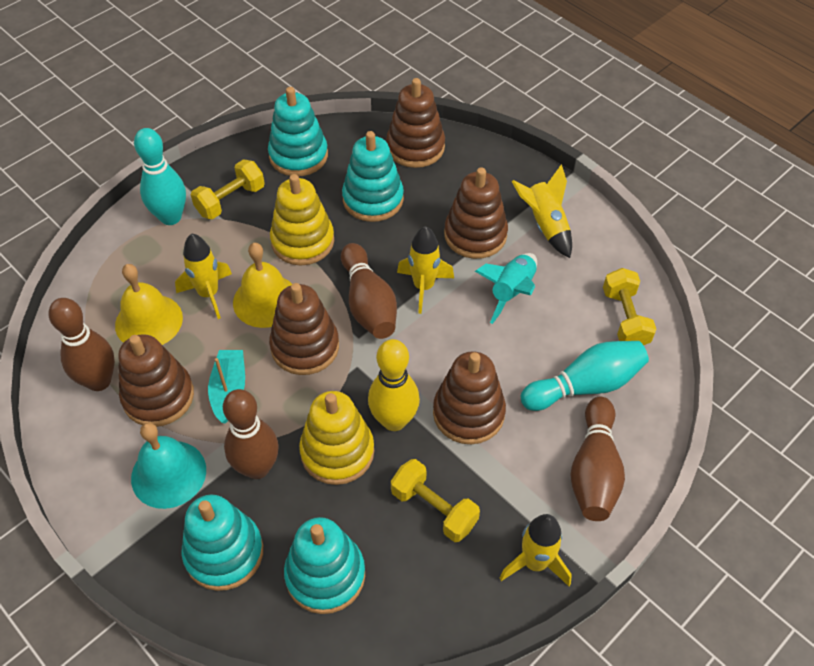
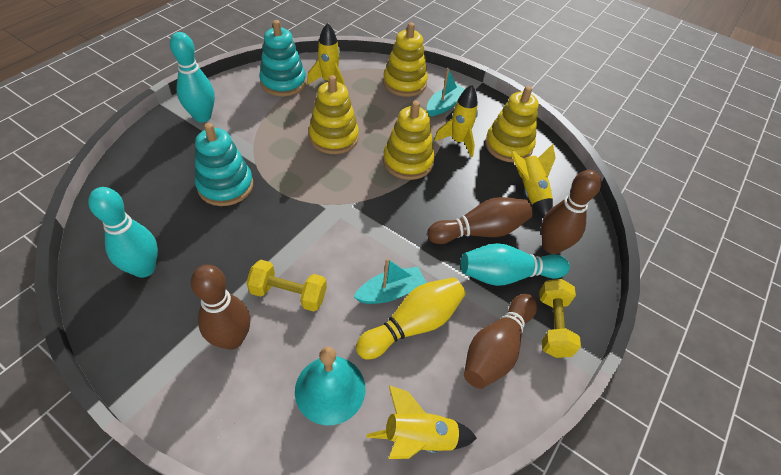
brown stacking toy: [118,334,194,427] [269,283,339,375] [386,78,445,168] [433,351,506,444] [444,167,508,259] = 5 -> none = 0
turquoise boat: [208,350,245,423] = 1 -> [354,258,427,304] [427,68,465,116] = 2
turquoise bowling pin: [134,128,186,225] [521,341,649,411] = 2 -> [88,187,158,278] [170,32,215,122] [461,243,570,286] = 3
turquoise rocket: [475,253,537,324] = 1 -> none = 0
turquoise stacking toy: [182,494,263,591] [268,87,328,176] [284,517,365,614] [342,131,404,222] = 4 -> [195,123,253,206] [259,20,306,96] = 2
yellow bell: [115,264,183,345] [233,243,292,328] = 2 -> none = 0
yellow dumbbell: [191,159,265,219] [391,459,480,542] [603,268,656,345] = 3 -> [246,260,327,311] [539,279,581,358] = 2
yellow stacking toy: [270,174,334,265] [299,391,374,485] = 2 -> [309,75,359,154] [383,22,428,97] [383,101,435,180] [485,86,539,162] = 4

